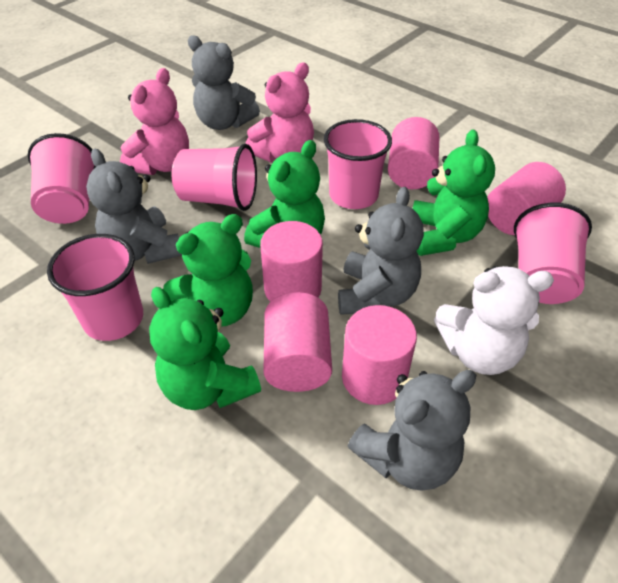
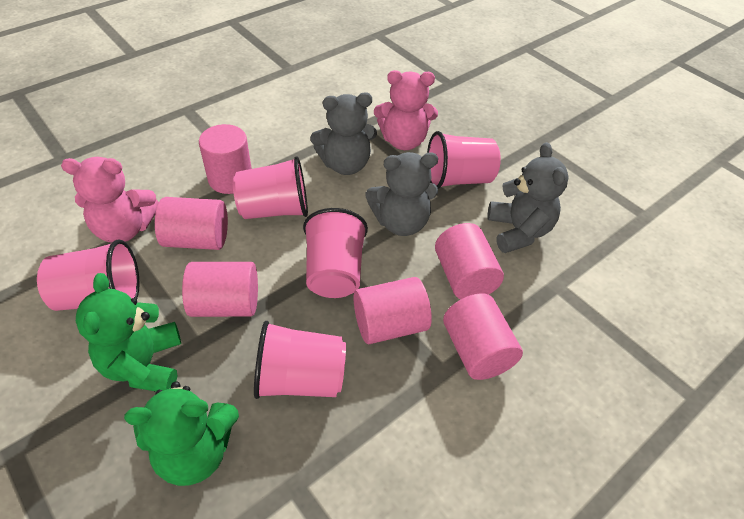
green teddy bear: [149,287,261,410] [163,214,253,327] [244,140,325,248] [412,129,495,256] = 4 -> [76,273,181,391] [124,381,239,486] = 2
grey teddy bear: [86,149,182,264] [188,35,260,130] [338,187,424,315] [347,370,476,490] = 4 -> [310,92,377,175] [365,152,438,236] [487,142,569,253] = 3
pink cylinder: [260,221,323,302] [263,292,332,392] [342,305,417,405] [388,117,439,189] [487,162,566,235] = 5 -> [155,197,228,250] [182,262,258,317] [199,124,252,194] [354,277,432,344] [435,223,504,299] [443,293,523,380] = 6
white teddy bear: [434,266,554,375] = 1 -> none = 0

